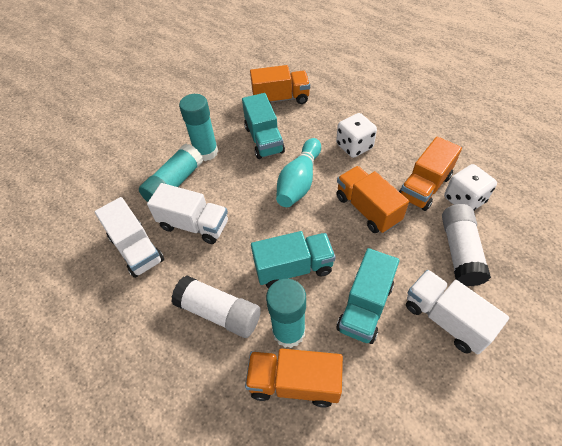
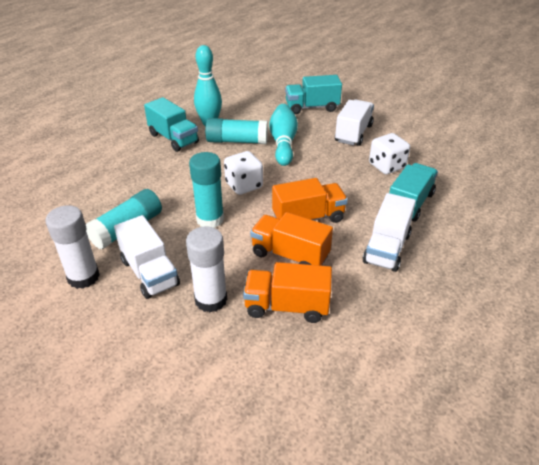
orange truck: [245,348,343,408] [250,65,310,104] [336,166,409,233] [399,137,462,211] = 4 -> [243,262,332,323] [250,212,333,266] [272,178,348,223] = 3
turquoise bowling pin: [276,138,321,207] = 1 -> [194,45,222,126] [269,104,298,166] = 2

